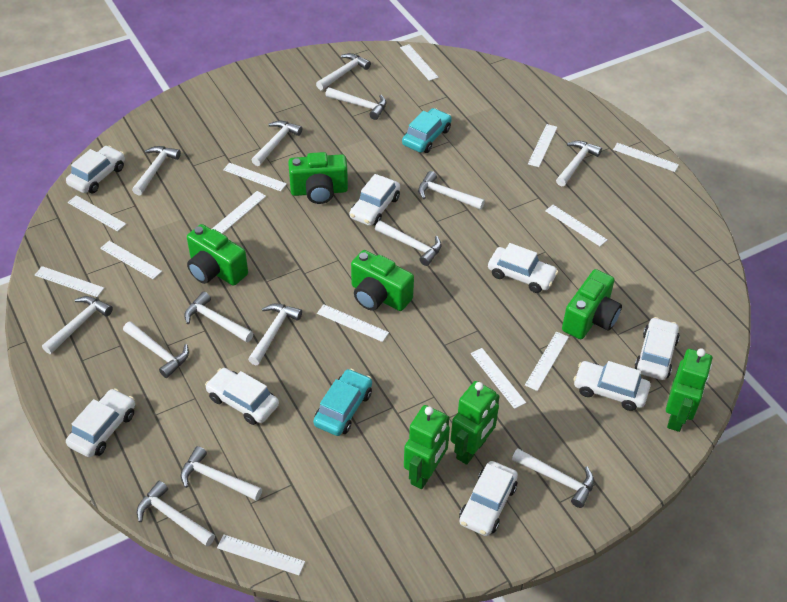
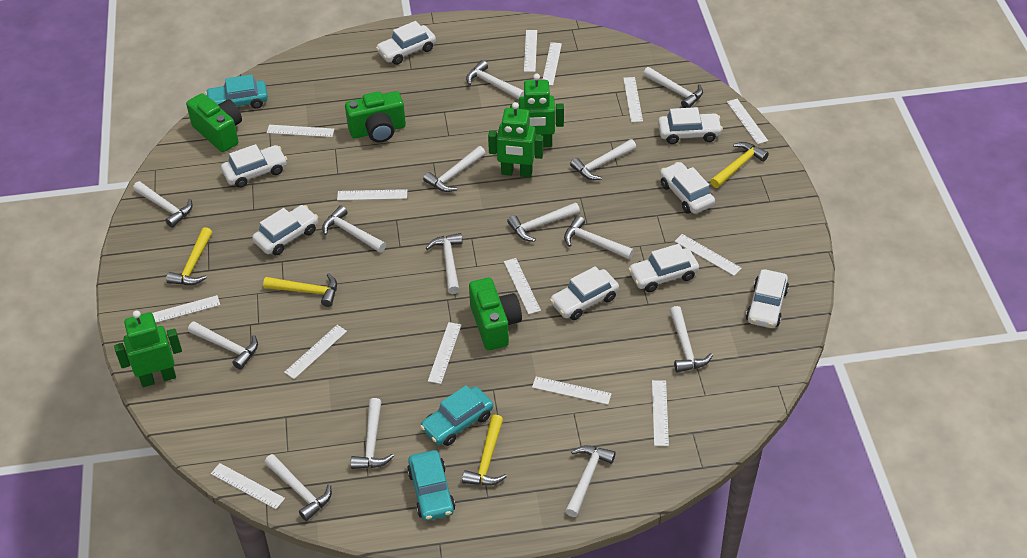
green camera: [187,224,248,286] [288,152,348,204] [351,250,414,311] [562,269,622,339] = 4 -> [186,93,242,152] [345,91,406,143] [469,278,522,350] = 3
turquoise car: [313,369,372,436] [402,108,452,153] = 2 -> [205,74,268,109] [407,450,455,521] [420,385,493,446] = 3
white ruler: [35,266,104,297] [67,195,126,231] [100,241,162,279] [212,191,266,234] [217,534,305,575] [223,163,287,191] [317,304,389,342] [400,44,439,81] [471,348,526,409] [525,332,569,391] [528,124,557,167] [545,205,607,246] [613,143,679,172] = 13 -> [152,295,220,323] [211,463,285,509] [267,125,334,137] [284,325,347,379] [337,189,407,200] [428,322,461,384] [504,258,541,314] [524,30,537,72] [532,377,612,405] [542,42,562,86] [623,77,643,122] [652,380,669,446] [674,234,742,276] [727,99,768,144] = 14
yellow hammer: none = 0 -> [166,227,212,285] [263,273,337,307] [462,415,507,485] [711,142,769,188] = 4

